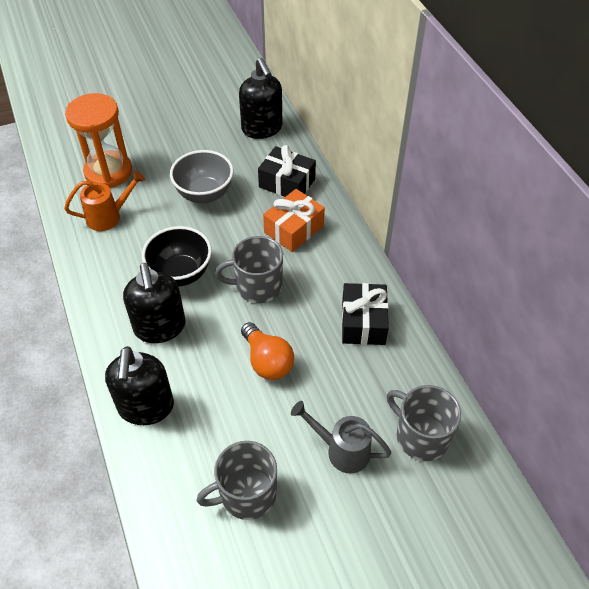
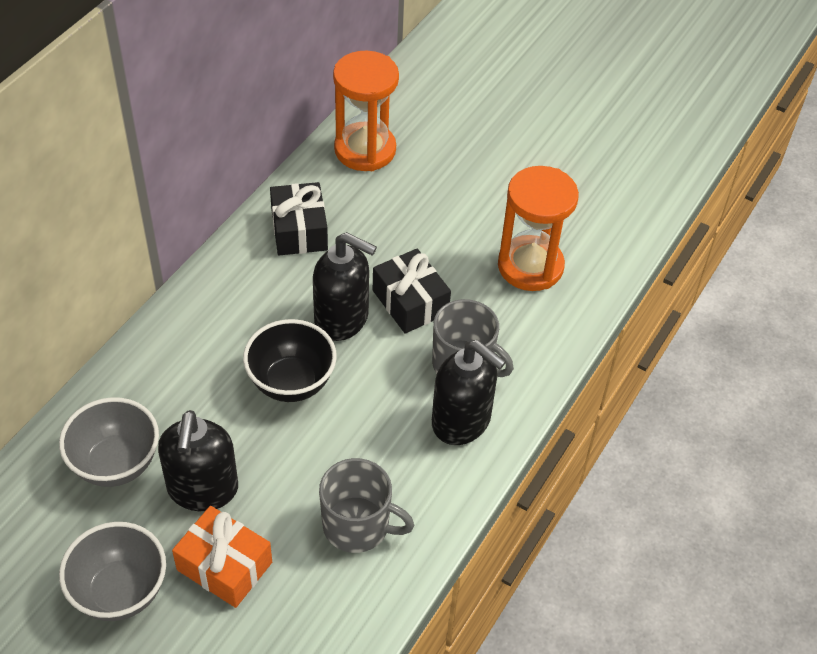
grey bowl: [170,150,234,203] = 1 -> [59,397,159,487] [59,522,166,621] = 2
grey mug: [196,441,277,520] [215,236,283,303] [387,385,461,461] = 3 -> [319,458,414,553] [432,299,514,377] = 2
grey watering can: [291,401,391,473] = 1 -> none = 0
orange hourglass: [65,93,132,188] = 1 -> [333,51,399,171] [498,166,579,291] = 2
orange light bulb: [241,322,294,380] = 1 -> none = 0
orange watering can: [64,170,145,231] = 1 -> none = 0

